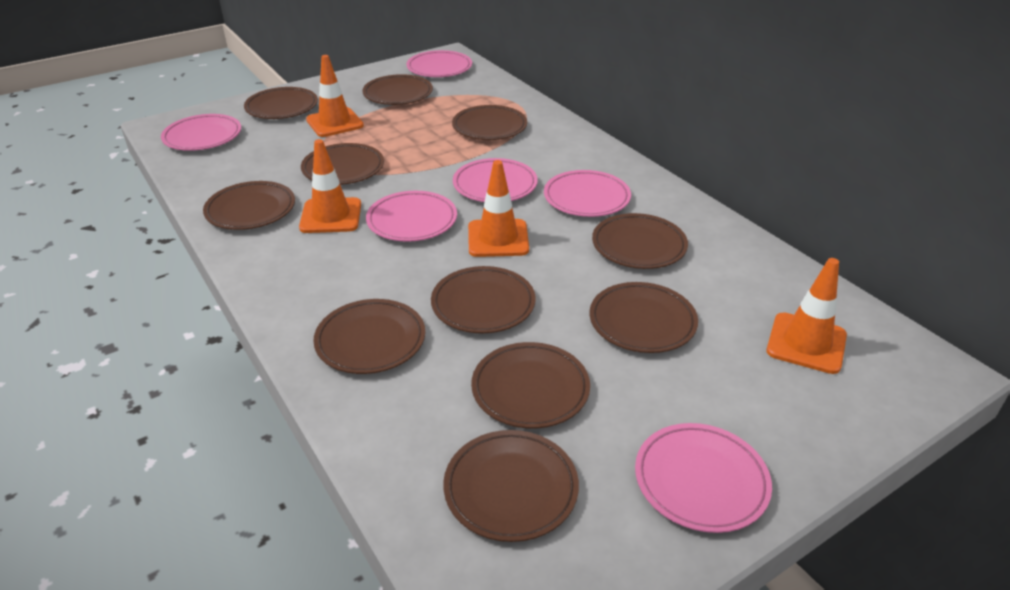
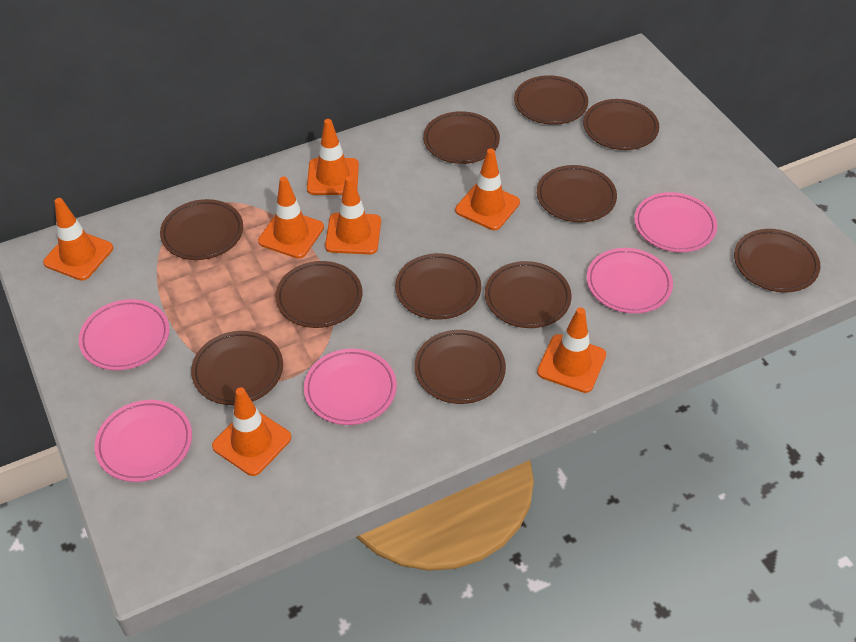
orange traffic cone: [299,139,361,233] [306,55,364,137] [468,160,529,257] [766,258,847,374] = 4 -> [43,198,113,281] [212,387,291,476] [258,176,324,259] [307,119,359,195] [325,176,381,254] [455,148,520,230] [537,307,606,393] = 7
pink plate: [161,114,241,151] [366,191,457,242] [406,50,472,77] [453,158,538,202] [544,170,631,217] [635,423,772,533] = 6 -> [79,299,170,370] [94,400,192,482] [304,349,396,425] [587,248,673,314] [634,192,717,252] = 5

